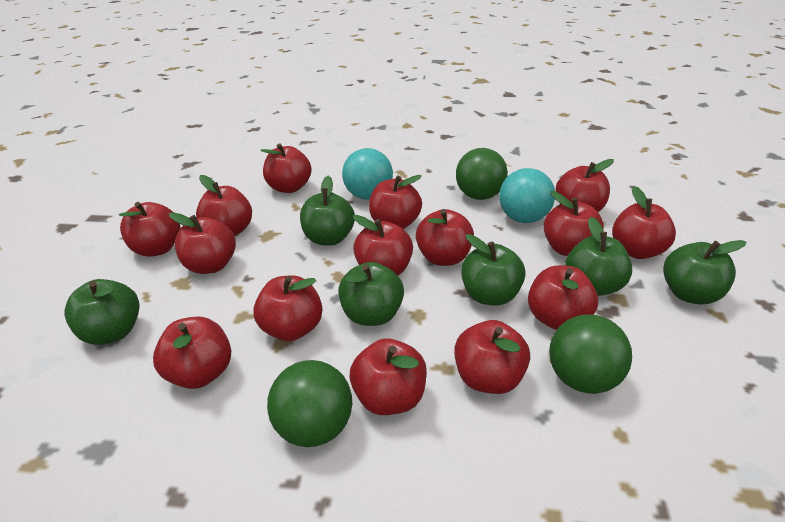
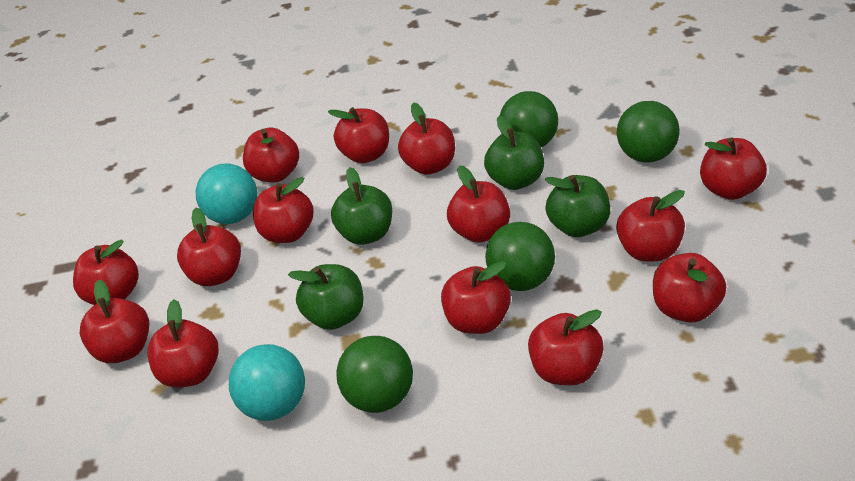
green apple: [64,279,140,345] [300,176,355,246] [338,262,404,326] [461,234,526,305] [565,217,632,296] [663,240,746,304] = 6 -> [288,264,363,330] [331,167,392,245] [484,116,544,190] [544,175,610,237] = 4
green ball: [267,360,352,447] [456,148,508,200] [549,314,632,394] = 3 -> [337,336,413,413] [485,222,555,291] [500,91,558,147] [617,101,680,163] = 4
red apple: [119,202,180,257] [153,317,231,389] [169,212,236,274] [196,175,252,236] [253,275,322,341] [261,143,312,193] [350,338,427,415] [353,215,413,276] [369,175,422,229] [416,209,474,266] [454,320,530,394] [528,265,598,330] [543,191,604,256] [556,159,614,212] [612,186,676,259] = 15 -> [73,240,139,305] [80,280,149,363] [147,299,219,387] [177,208,241,286] [243,127,299,183] [253,177,314,243] [328,107,389,163] [398,102,455,175] [441,261,511,334] [447,165,510,243] [528,309,604,385] [616,190,685,262] [653,253,726,323] [700,138,767,200] = 14

